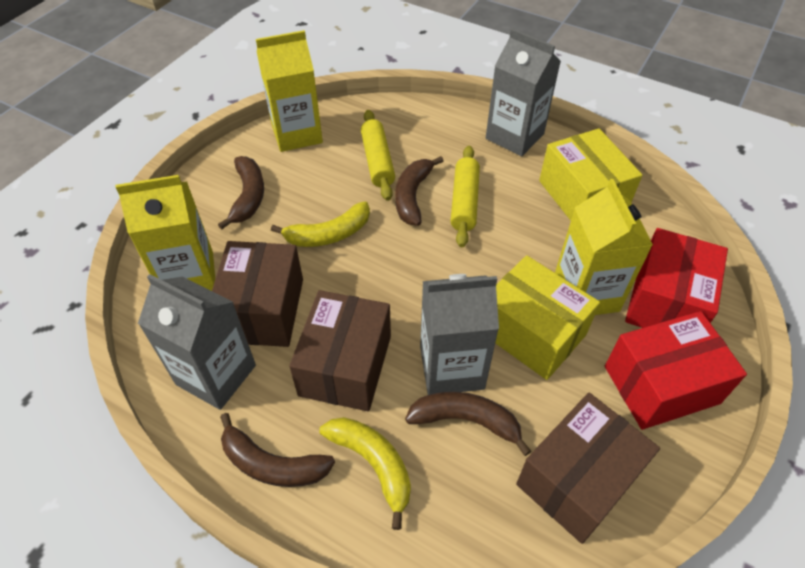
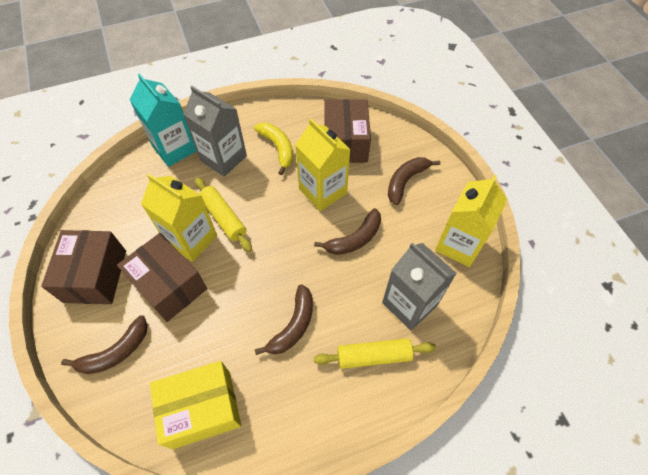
grey carton: [138,274,256,410] [420,274,499,395] [486,29,561,156] = 3 -> [183,86,247,177] [382,242,457,331] = 2
red box: [605,311,747,430] [625,228,728,328] = 2 -> none = 0
turquoise carton: none = 0 -> [129,73,197,167] = 1
yellow banana: [271,201,370,247] [319,417,411,530] = 2 -> [254,123,293,175] = 1
yellow box: [495,255,600,380] [539,128,642,221] = 2 -> [150,361,241,449] = 1

